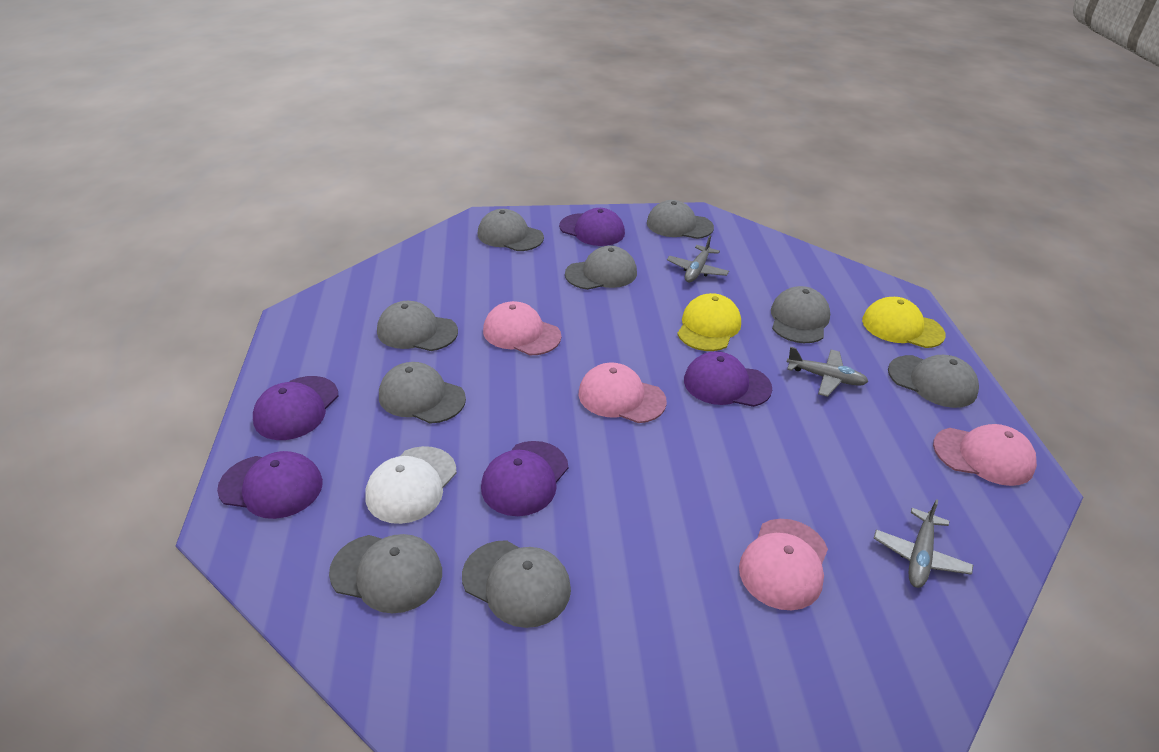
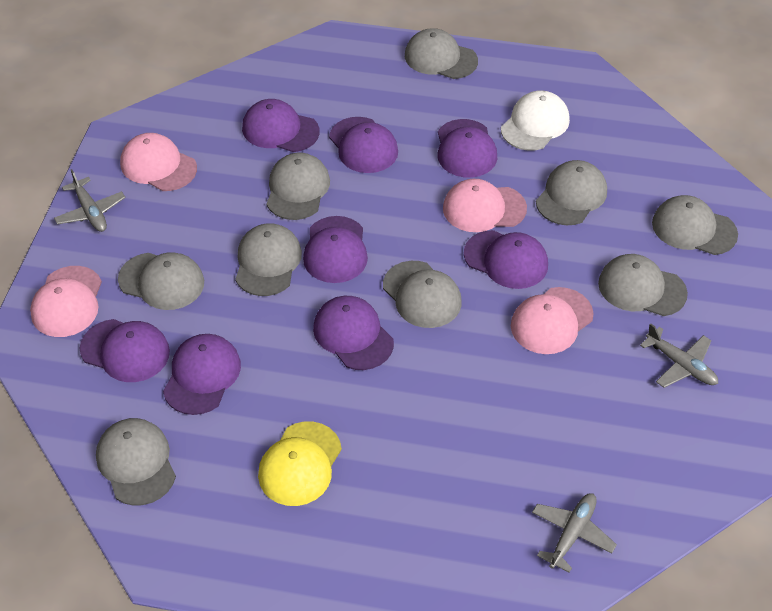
purple cap: [217,451,323,519] [253,376,338,440] [481,441,568,516] [559,208,625,246] [684,351,772,407] = 5 -> [80,319,170,382] [163,334,241,415] [242,99,319,152] [303,216,368,283] [313,296,394,370] [329,117,398,173] [438,119,497,178] [464,230,548,289] = 8
yellow cap: [677,293,741,351] [862,297,946,348] = 2 -> [258,421,342,506] = 1

